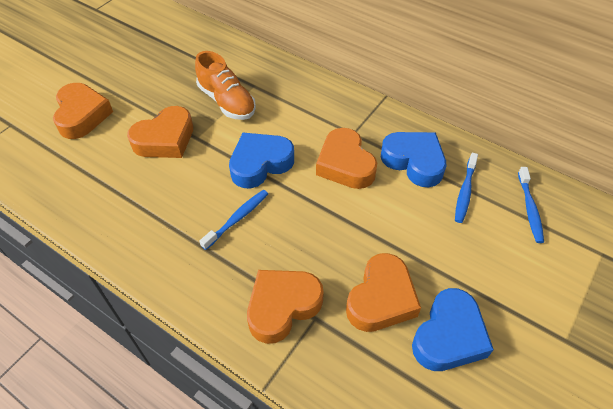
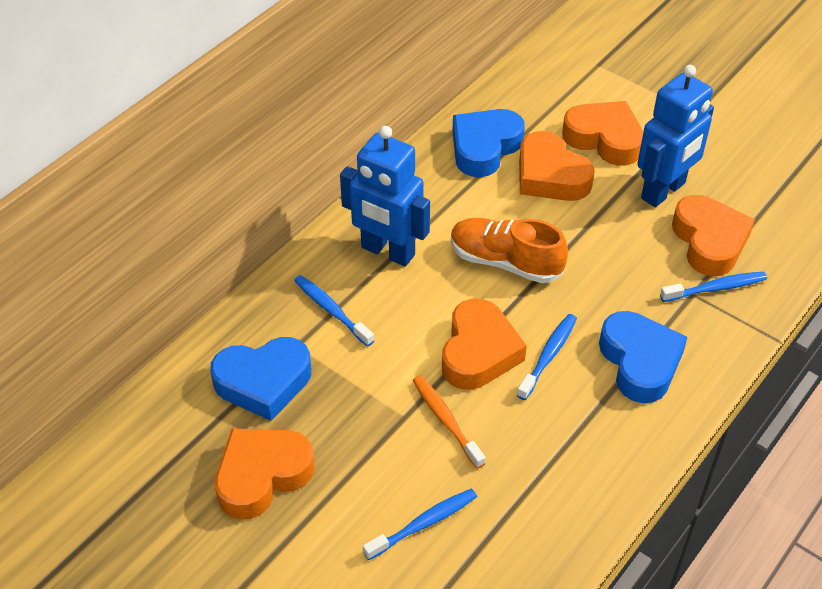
blue robot: none = 0 -> [340,126,430,267] [637,65,714,207] = 2
blue toothbrush: [199,190,268,250] [455,153,478,223] [518,167,544,243] = 3 -> [294,275,374,347] [363,488,477,560] [517,314,577,400] [660,272,767,302] = 4
orange toothbrush: none = 0 -> [413,376,486,469] = 1

